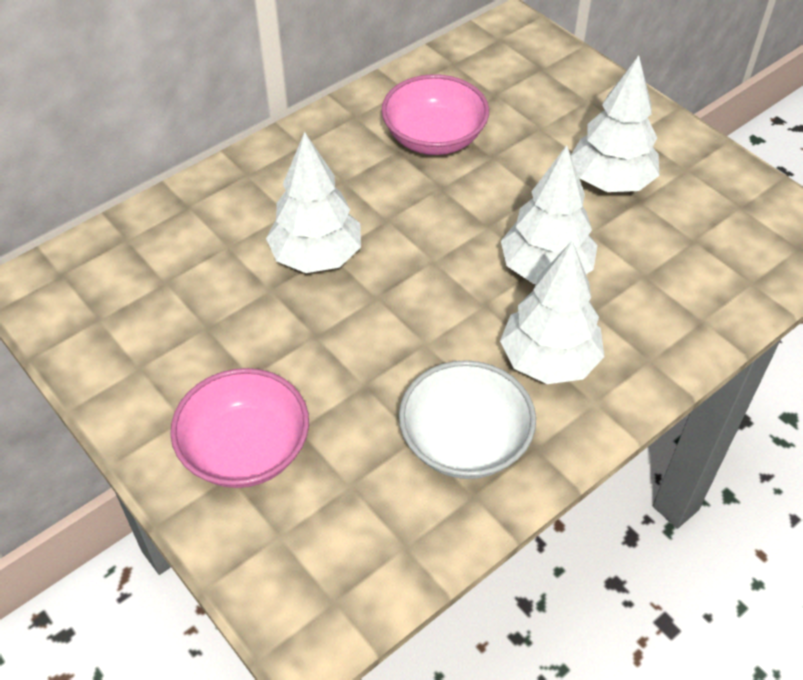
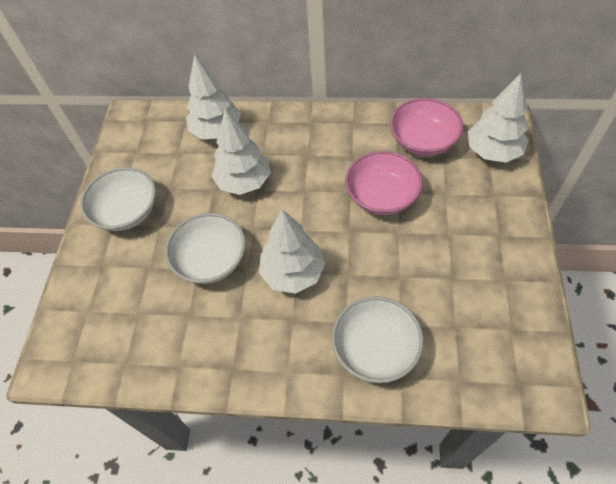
white bowl: [399,360,536,479] = 1 -> [80,167,156,231] [165,213,246,284] [332,296,424,383] = 3

